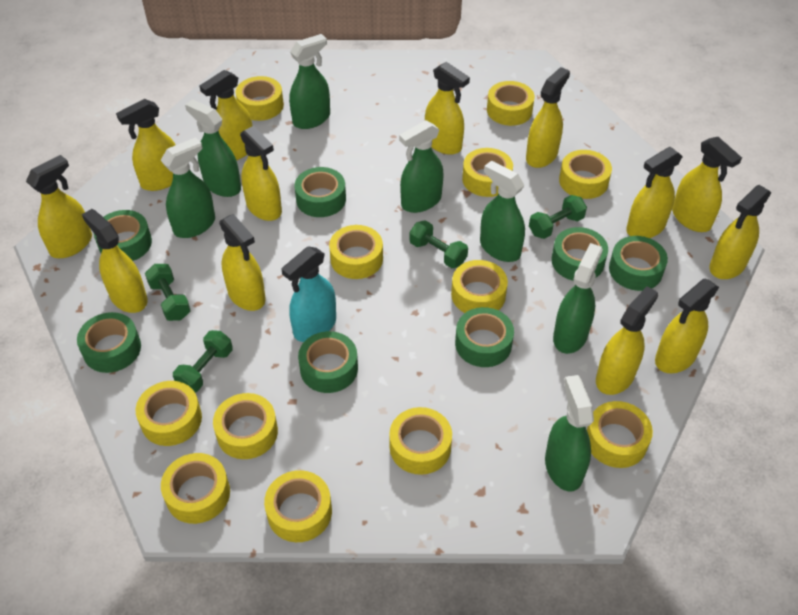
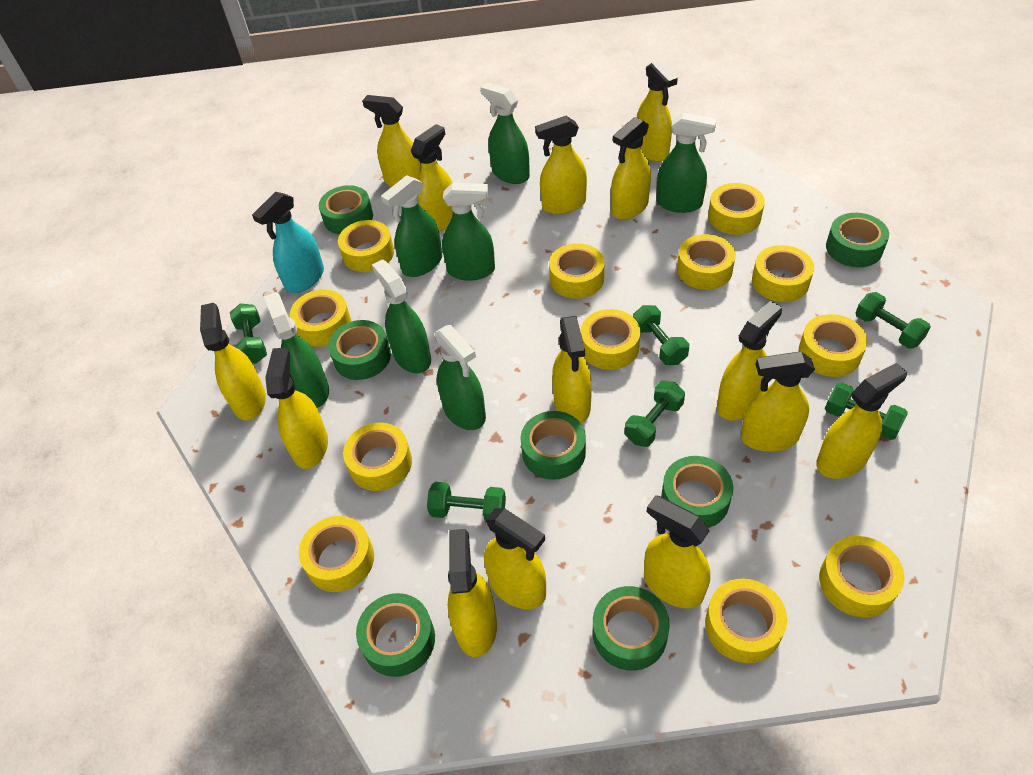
green dumbbell: [145,264,191,321] [173,330,233,392] [409,220,468,268] [529,195,587,239] = 4 -> [230,303,267,364] [427,482,506,521] [625,381,685,447] [633,305,689,365] [825,382,908,440] [856,292,931,349] = 6
yellow spray bottle: [26,155,92,258] [82,209,147,313] [116,99,175,191] [200,70,253,160] [219,214,266,311] [240,126,282,221] [425,62,470,155] [526,67,570,168] [596,286,658,395] [626,147,683,238] [655,278,719,373] [672,137,742,232] [709,185,771,279] = 13 -> [200,303,266,420] [265,348,328,469] [362,95,421,187] [410,124,453,232] [448,529,497,657] [484,508,546,609] [535,116,587,214] [552,316,592,423] [611,117,651,220] [637,60,678,162] [644,495,710,608] [717,301,782,421] [741,352,815,452] [816,363,907,479] = 14

